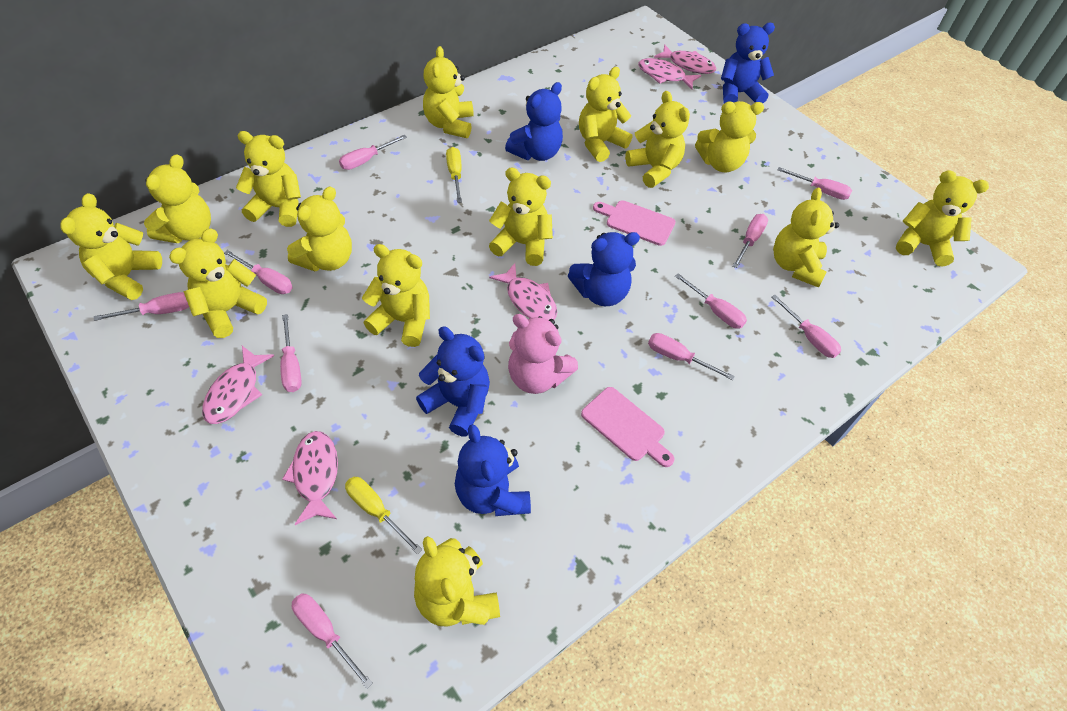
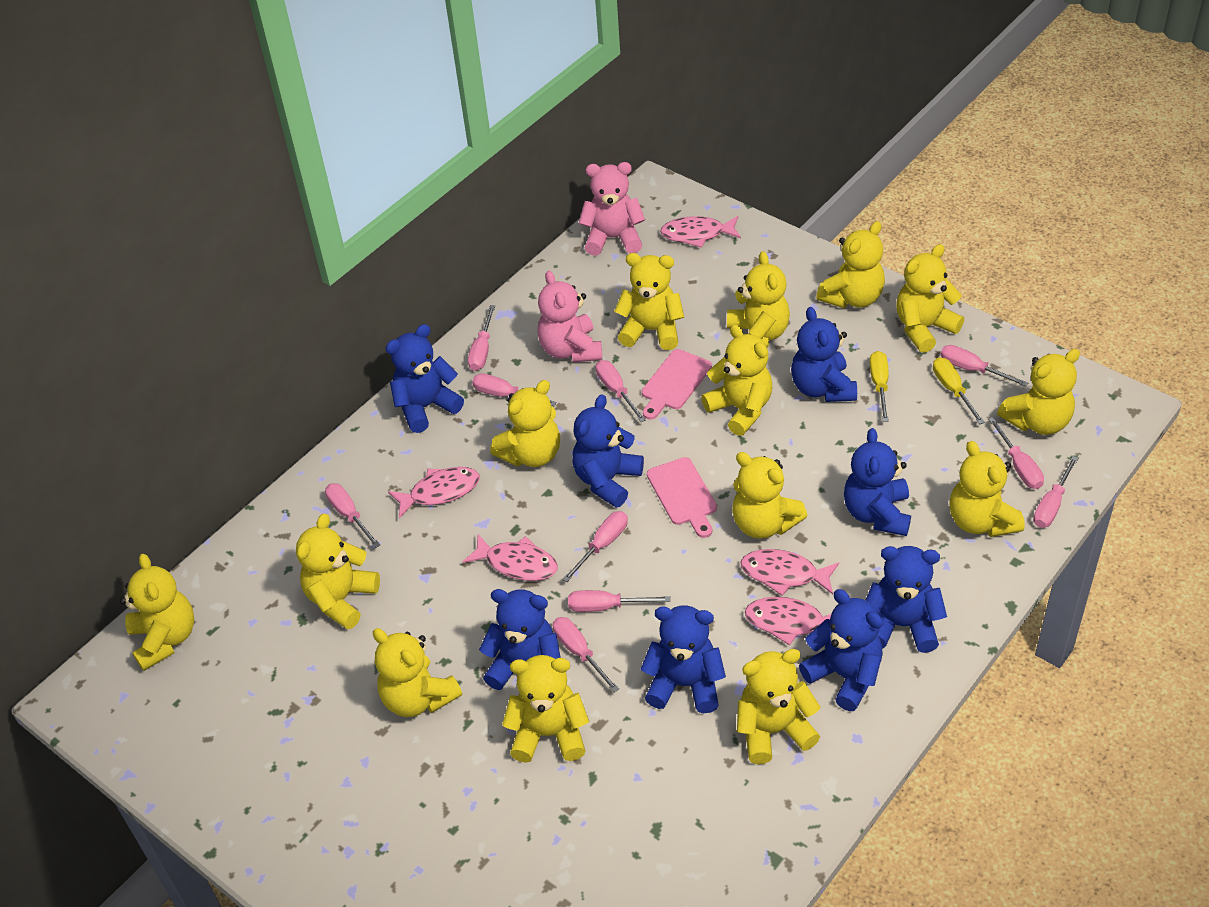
blue teddy bear: [416,327,490,436] [455,424,531,516] [505,82,563,161] [568,232,640,306] [721,23,775,103] = 5 -> [386,324,464,433] [479,589,561,690] [572,394,644,508] [641,605,726,713] [791,307,857,402] [799,589,883,711] [844,428,911,536] [866,546,947,653] = 8
pink teddy bear: [508,314,578,394] = 1 -> [538,271,602,363] [579,162,645,256] = 2

